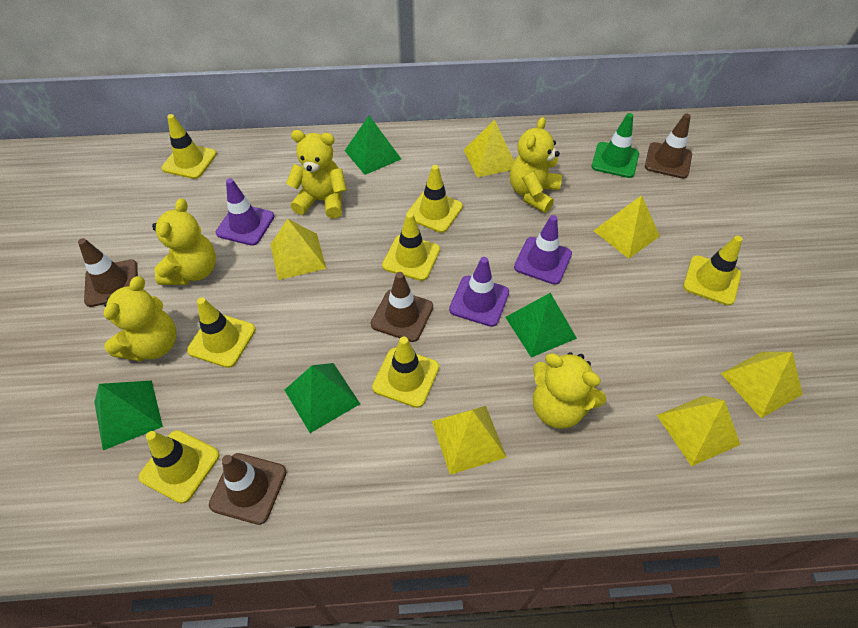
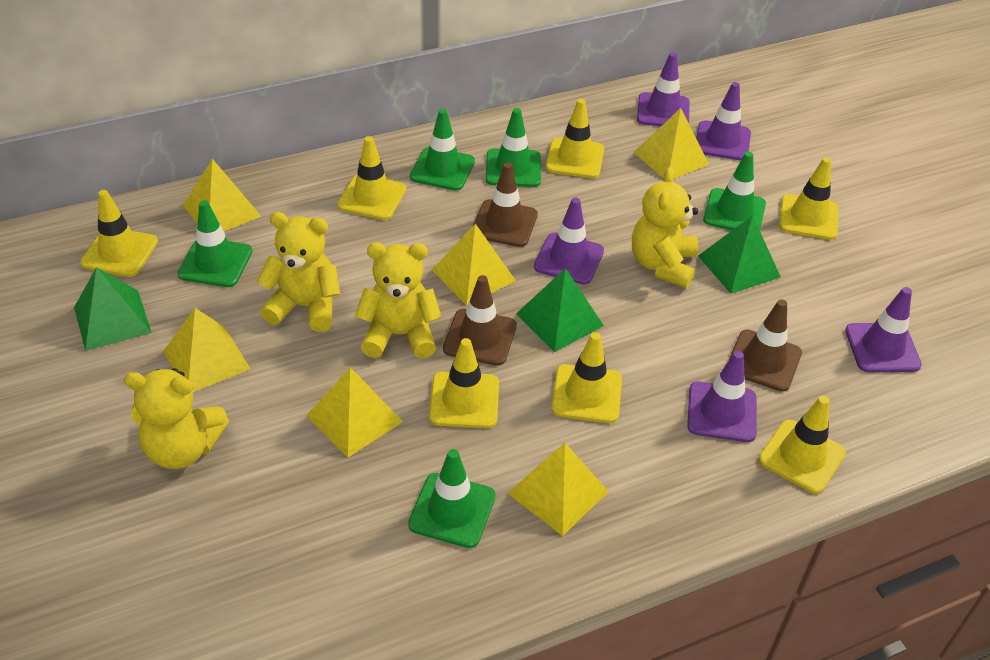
brown traffic cone: [78,238,138,307] [209,453,286,525] [371,272,433,342] [645,113,692,179] = 4 -> [443,275,517,366] [473,162,538,247] [728,299,802,392] = 3
green pyramid: [94,380,163,450] [285,363,360,433] [345,116,401,175] [505,293,577,357] = 4 -> [74,267,152,351] [516,268,604,352] [698,215,781,294] = 3
green traffic cone: [591,113,639,178] = 1 -> [178,200,252,287] [408,449,496,548] [410,109,475,191] [486,108,541,187] [703,152,766,230] = 5
purple traffic cone: [216,178,274,246] [449,257,509,327] [514,215,572,285] = 3 -> [534,198,604,285] [637,52,690,126] [687,351,757,442] [696,82,751,161] [845,287,922,372] = 5
yellow teddy bear: [104,276,176,361] [152,198,216,285] [286,130,347,219] [510,117,562,213] [533,352,606,429] = 5 -> [124,368,229,469] [257,212,340,332] [355,242,442,359] [632,167,698,288] = 4

